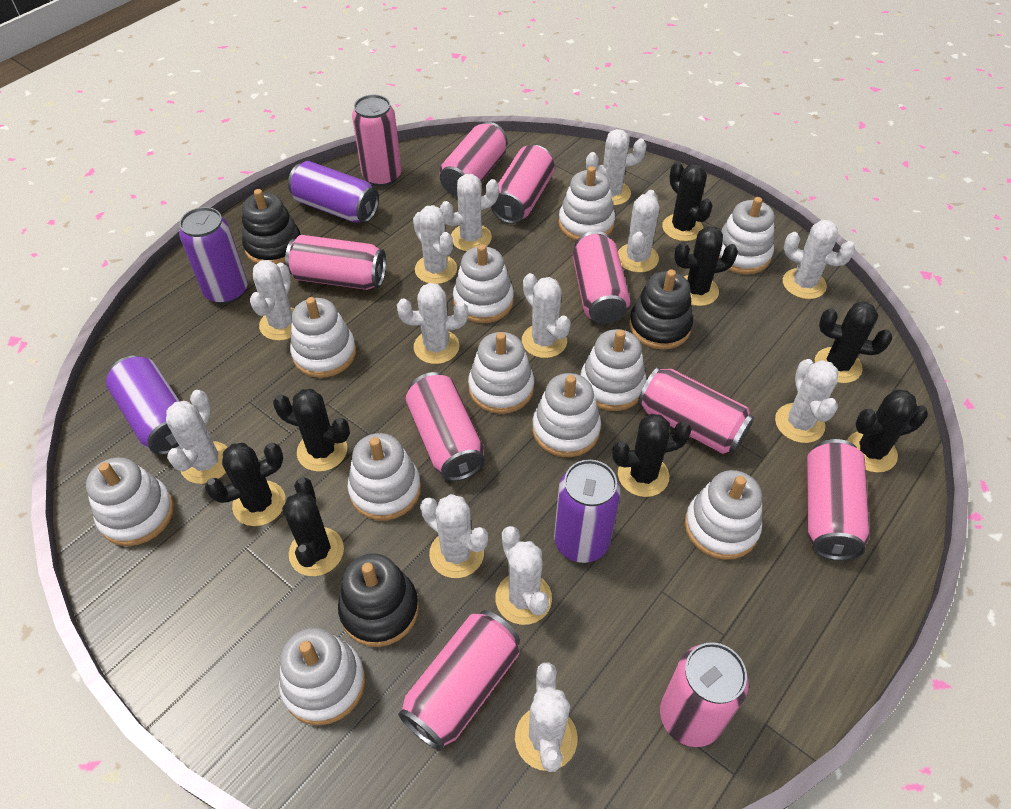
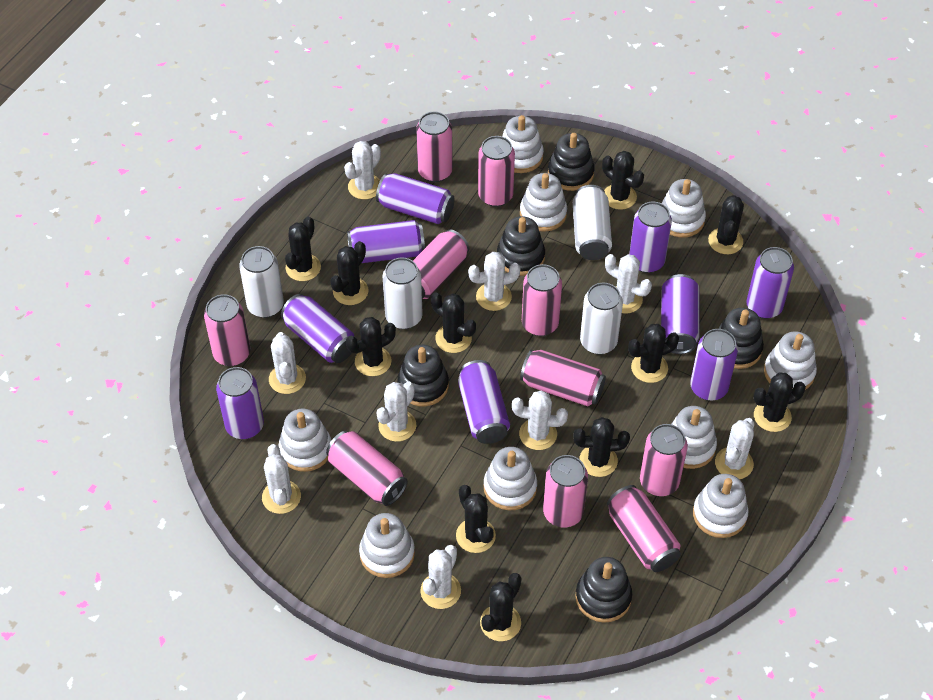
black cactus: [205,443,286,526] [273,389,350,472] [282,478,344,576] [612,414,692,497] [662,162,713,241] [674,226,738,306] [815,302,892,383] [847,390,928,473] = 8 -> [285,216,321,281] [330,241,368,305] [346,317,396,376] [431,293,476,353] [456,485,496,553] [480,573,522,641] [573,417,630,477] [602,151,644,210] [628,324,679,383] [708,195,744,254] [753,373,806,432] = 11
black stacking toy: [242,189,301,265] [338,553,419,647] [629,270,693,349] = 3 -> [397,345,449,406] [497,216,545,276] [548,133,595,191] [575,557,632,623] [718,308,764,369] = 5
purple can: [106,356,181,455] [179,207,248,304] [288,161,379,223] [554,460,621,563] = 4 -> [216,367,264,439] [281,294,354,363] [347,220,425,263] [376,173,455,224] [458,360,510,444] [629,202,672,273] [661,274,700,354] [690,329,738,401] [747,247,794,319] = 9
white cactus: [166,390,228,484] [250,260,295,341] [397,283,468,364] [413,205,457,284] [420,494,488,578] [440,174,499,251] [495,526,552,625] [515,662,578,772] [522,273,571,358] [586,129,647,206] [618,190,659,273] [775,359,839,443] [783,220,855,299] = 13 -> [262,444,301,514] [269,332,306,394] [344,141,381,199] [376,382,416,442] [420,545,461,609] [468,252,520,311] [512,390,568,450] [605,254,652,314] [715,418,755,479] = 9
white can: none = 0 -> [239,246,284,318] [383,258,423,329] [573,185,612,260] [580,283,623,355] = 4
white stacking toy: [86,457,174,546] [279,628,365,725] [290,297,356,378] [347,433,421,521] [453,244,514,323] [468,332,534,414] [532,373,601,457] [558,166,615,241] [581,329,646,411] [685,470,762,560] [718,197,775,274] = 11 -> [279,409,331,472] [359,513,415,578] [484,447,537,510] [502,115,544,173] [520,173,567,232] [662,179,706,238] [671,406,717,469] [693,474,749,538] [764,332,817,390] = 9

